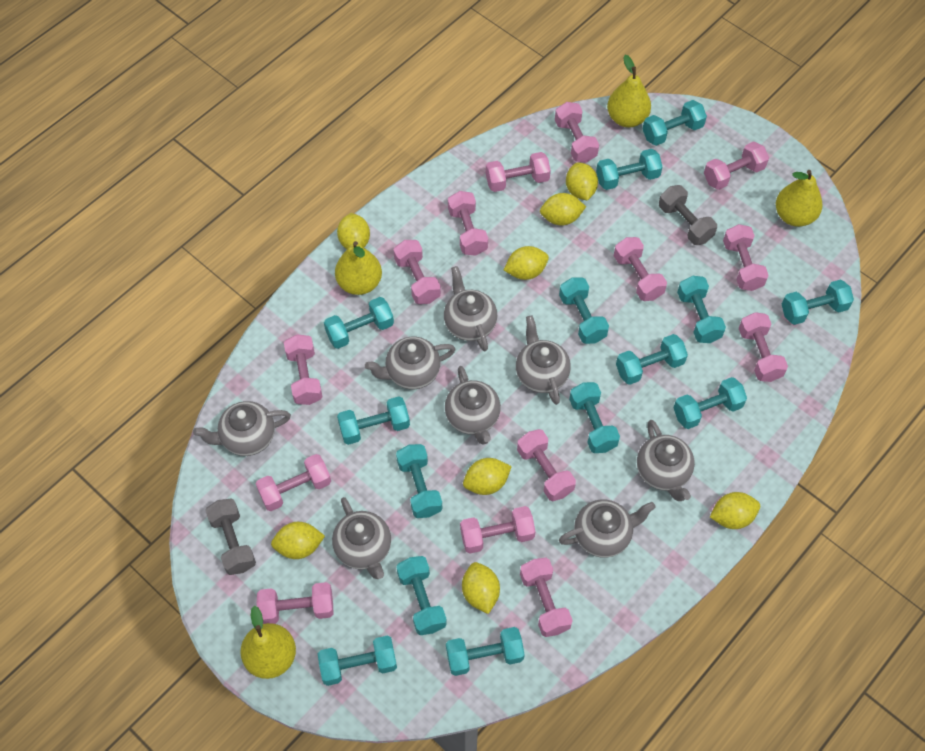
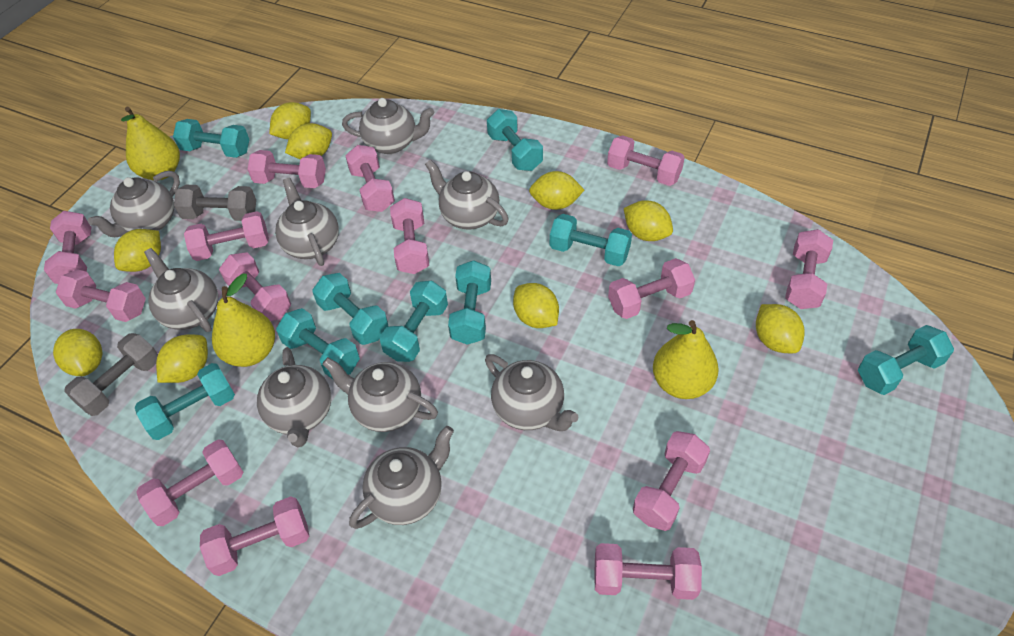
grey teapot: [193,401,291,456] [332,497,391,579] [365,337,456,389] [444,266,497,351] [445,366,501,444] [516,315,571,405] [559,499,656,558] [637,420,695,501] = 8 -> [88,171,180,237] [144,248,218,332] [257,347,331,447] [275,178,339,266] [322,357,438,432] [342,98,434,154] [349,426,454,529] [425,159,509,230] [485,354,579,431] = 9
turquoise dumbbell: [318,636,397,686] [324,297,394,349] [337,397,410,445] [396,444,442,518] [396,556,447,635] [446,627,525,676] [559,277,609,344] [569,382,620,453] [596,149,662,190] [616,334,688,385] [643,100,707,146] [673,377,747,429] [677,276,726,343] [782,279,854,325] = 14 -> [135,363,235,440] [173,119,249,158] [276,308,360,379] [312,273,388,345] [380,281,448,362] [448,260,491,345] [487,109,543,171] [550,214,632,266] [858,325,954,395] = 9
yellow lemon: [271,522,325,559] [337,213,370,249] [462,562,500,614] [463,458,512,495] [504,246,549,280] [540,193,586,226] [566,162,598,201] [710,492,760,529] = 8 -> [53,329,102,376] [114,229,161,272] [156,334,208,383] [270,102,311,139] [285,123,332,159] [513,283,559,328] [529,171,584,210] [624,200,673,241] [756,304,805,353] = 9
yellow pear: [240,606,296,679] [335,241,382,295] [607,55,651,127] [776,170,823,227] = 4 -> [121,107,180,180] [212,274,275,367] [653,320,719,399] = 3

